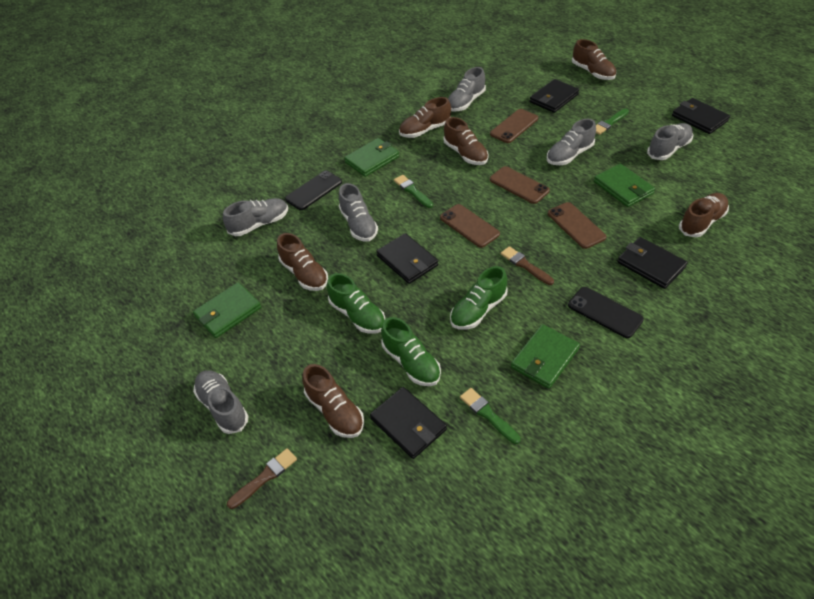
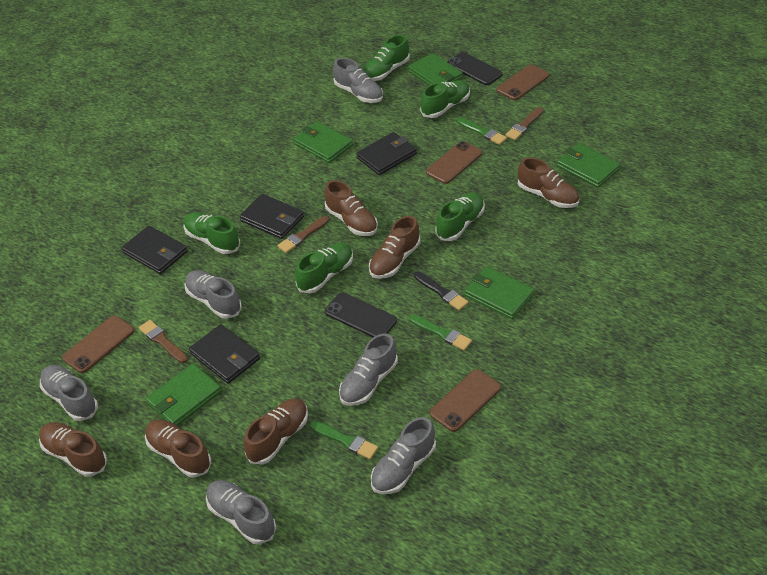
black brush: none = 0 -> [414,271,469,311] = 1
black wallet: [370,387,447,459] [376,233,438,284] [530,79,579,113] [617,237,688,289] [672,98,730,134] = 5 -> [121,226,188,274] [189,324,260,384] [240,194,304,239] [356,132,417,175] = 4
brown brush: [227,448,297,509] [501,246,554,285] = 2 -> [139,320,188,363] [277,216,329,253] [505,107,543,140] = 3
green shoe: [327,273,385,334] [381,317,441,386] [450,266,508,330] = 3 -> [184,212,240,254] [295,243,353,293] [363,35,410,81] [420,80,470,118] [435,192,485,241] = 5
green wallet: [193,282,261,338] [344,138,399,177] [511,324,580,389] [594,163,655,207] = 4 -> [146,364,222,426] [293,121,353,163] [408,53,463,86] [464,266,534,319] [557,143,620,188] = 5

